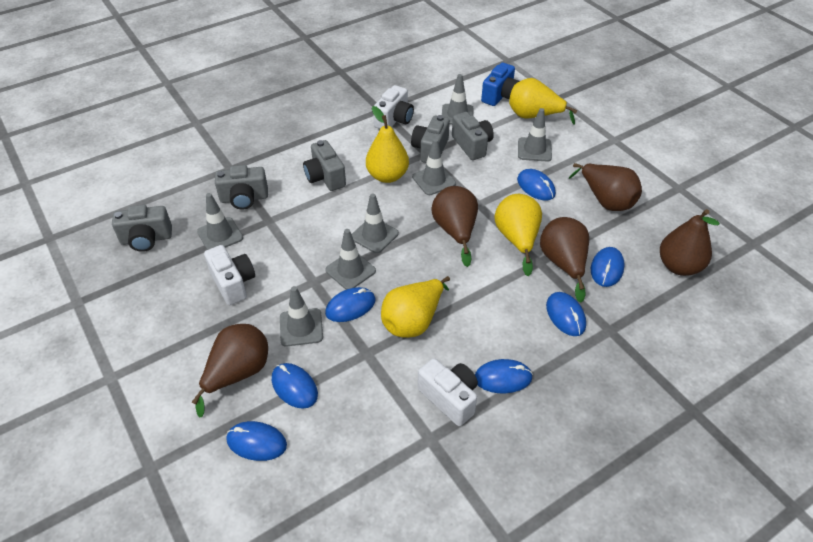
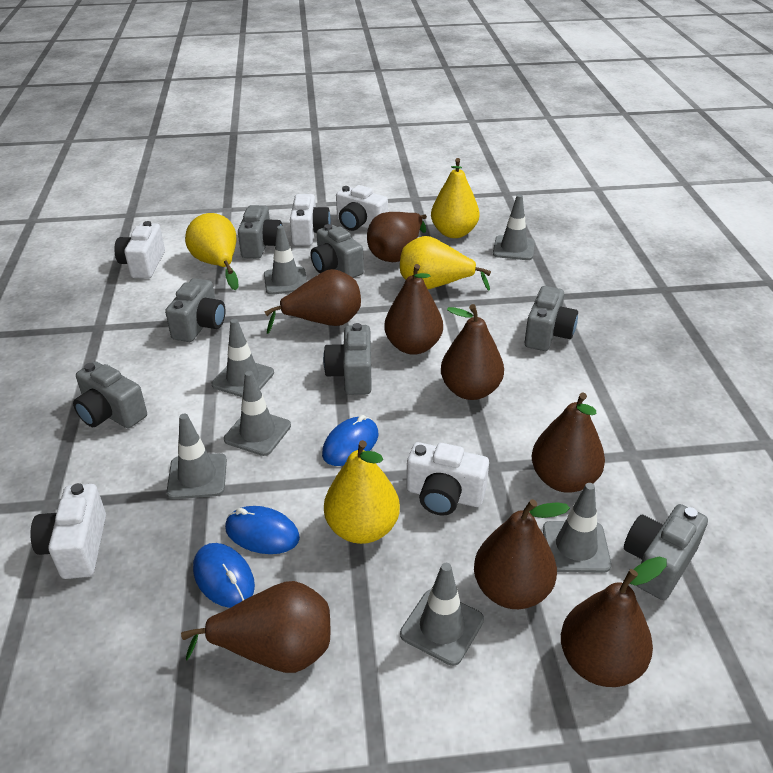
blue camera: [481,63,519,106] = 1 -> none = 0
blue mouse: [227,421,287,461] [272,363,318,409] [325,287,376,322] [475,359,533,393] [517,169,556,201] [546,292,586,336] [591,247,625,287] = 7 -> [193,543,255,608] [225,506,300,554] [322,415,378,466] = 3
brown pear: [192,324,268,418] [431,186,478,267] [540,217,589,302] [569,163,642,211] [660,209,720,276] = 5 -> [181,581,330,673] [264,269,361,334] [367,212,427,262] [384,264,443,355] [441,304,504,400] [474,499,570,609] [532,392,605,493] [561,556,667,687] = 8
grey camera: [112,205,172,252] [215,165,268,210] [303,140,346,191] [411,115,450,163] [452,112,494,160] = 5 -> [73,361,147,428] [165,278,225,342] [238,205,283,259] [311,224,364,278] [323,323,372,395] [525,286,578,351] [624,504,708,600] = 7
white camera: [204,245,255,305] [373,85,414,129] [418,358,478,426] = 3 -> [30,483,106,579] [114,221,165,279] [290,194,331,246] [336,185,388,231] [407,442,489,515] = 5

